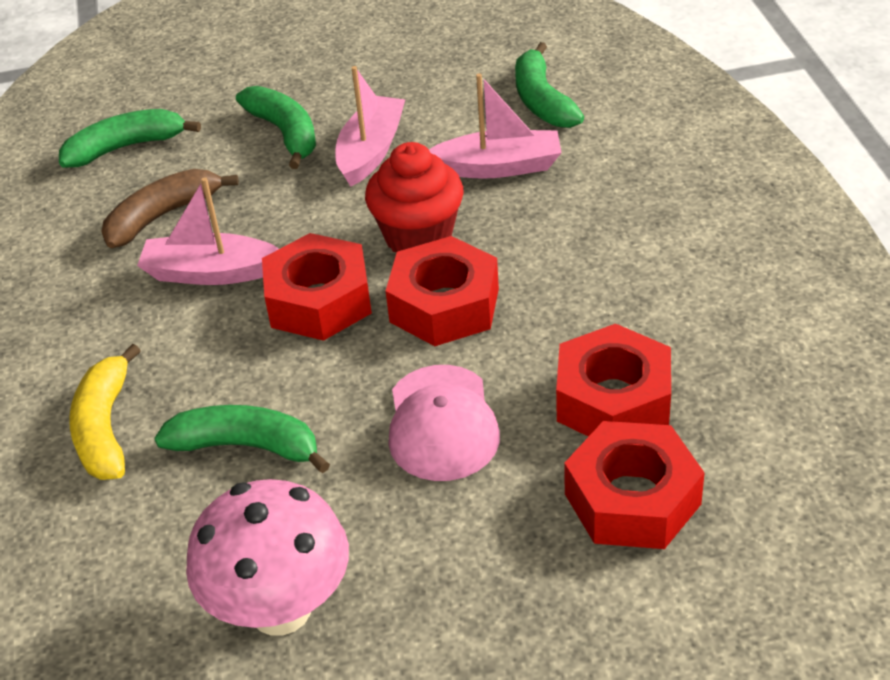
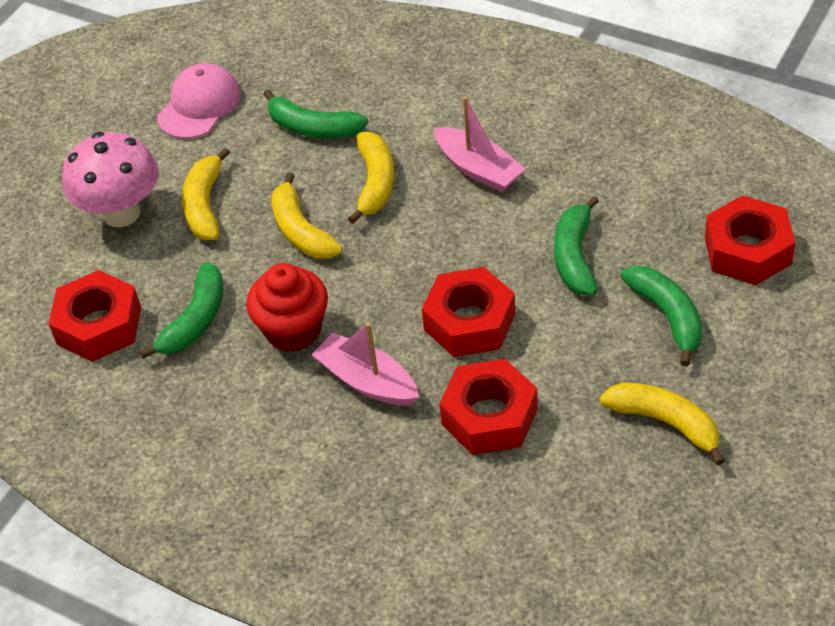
brown banana: [101,169,239,248] = 1 -> none = 0
pink boat: [137,177,278,285] [335,66,405,186] [429,73,561,179] = 3 -> [312,323,419,406] [434,96,525,193] = 2
yellow banana: [69,344,141,480] = 1 -> [182,148,230,240] [271,172,343,259] [348,132,394,224] [600,383,725,465] = 4

